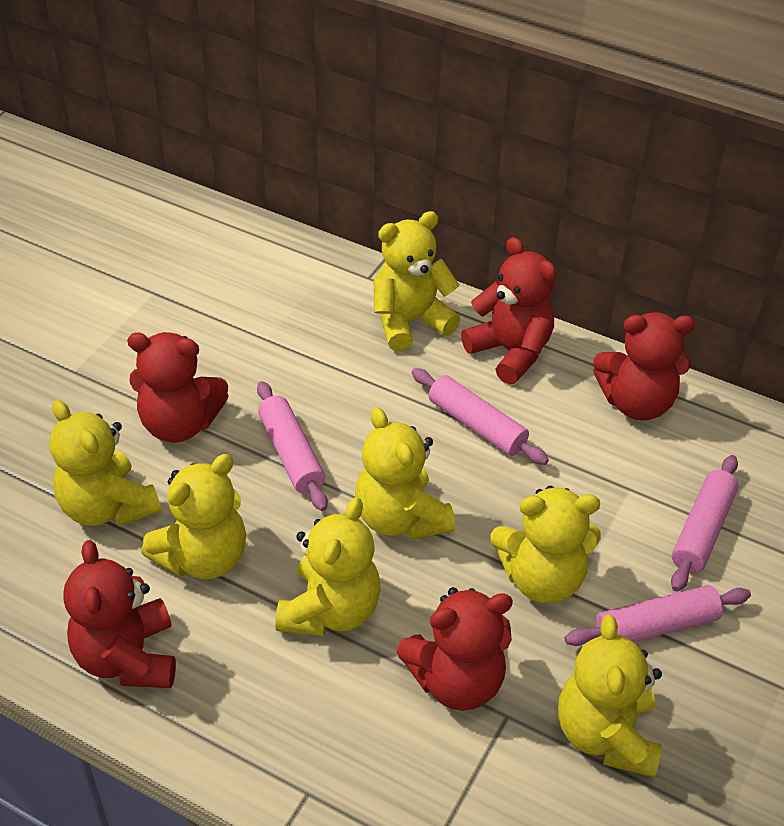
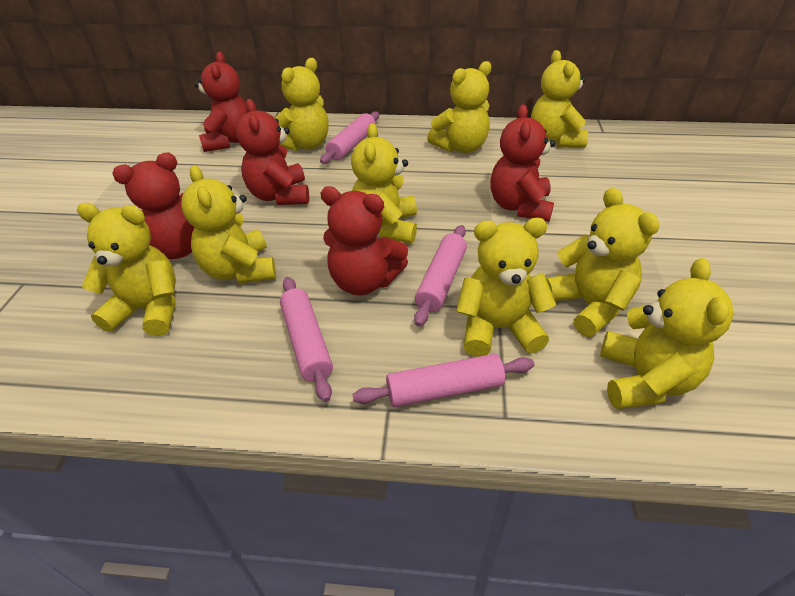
yellow teddy bear: [50,400,161,526] [142,454,246,579] [276,497,381,636] [355,407,455,540] [374,211,460,351] [490,486,601,603] [558,615,662,777] = 7 -> [77,203,176,336] [181,165,276,284] [275,58,329,151] [351,123,417,243] [427,61,492,153] [456,218,556,357] [531,50,588,148] [546,188,660,337] [600,258,734,409] = 9

